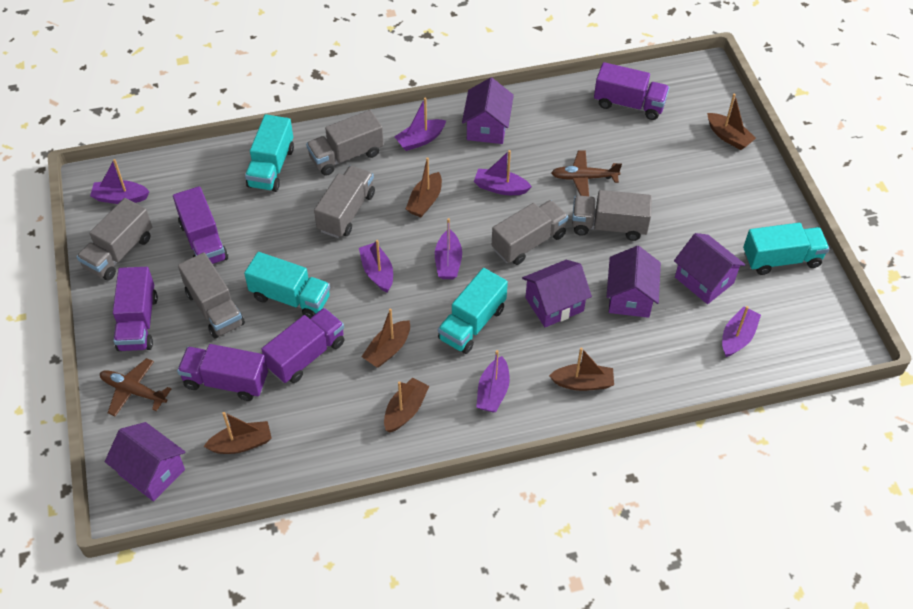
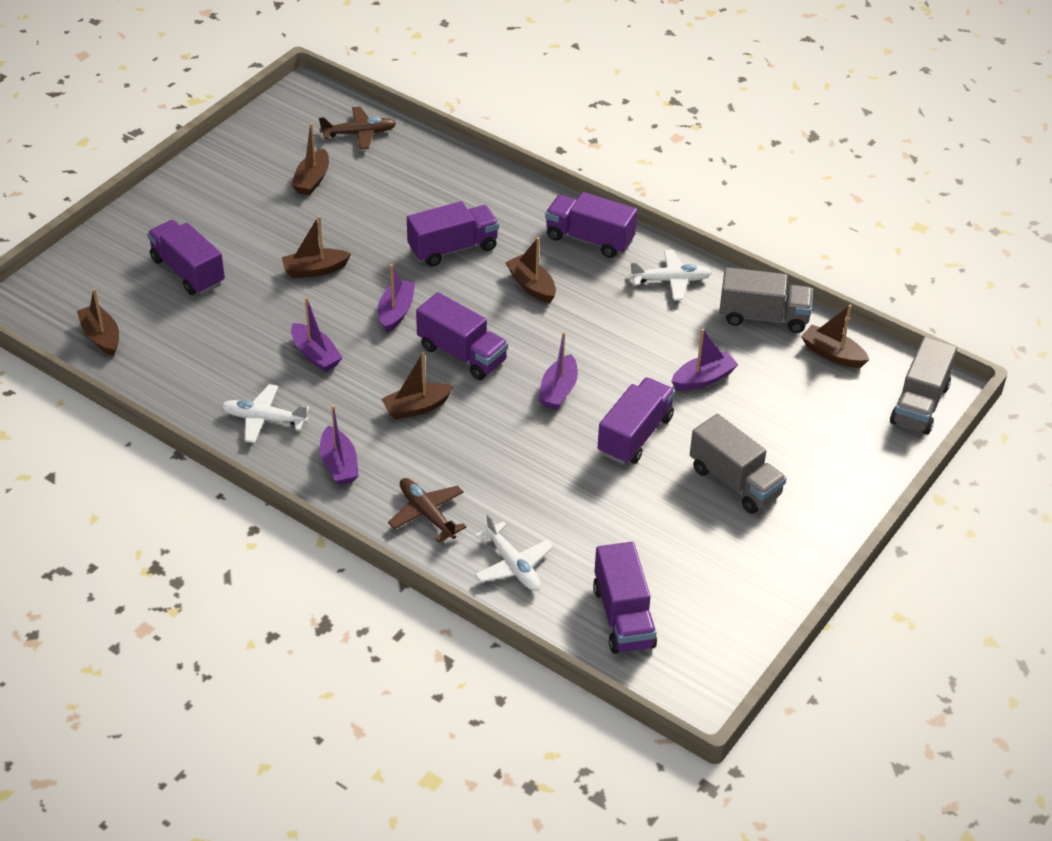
grey truck: [77,198,152,280] [178,253,245,338] [306,110,384,176] [314,166,375,238] [492,200,568,265] [572,190,652,241] = 6 -> [690,414,787,514] [719,267,813,333] [890,337,957,435] = 3
purple boat: [90,159,150,204] [359,240,393,293] [394,98,446,151] [435,218,462,279] [474,150,532,195] [476,350,510,412] [722,306,761,357] = 7 -> [291,297,343,372] [320,405,359,485] [378,264,415,333] [538,332,578,410] [671,329,738,391] = 5
purple house: [105,422,185,501] [462,78,514,144] [522,260,592,327] [607,246,661,318] [674,233,746,304] = 5 -> none = 0
purple truck: [113,267,158,351] [173,186,228,264] [177,344,268,401] [261,308,345,383] [594,62,669,120] = 5 -> [147,220,225,295] [407,201,499,267] [416,292,508,380] [545,192,637,258] [593,542,657,654] [598,377,675,465] = 6
turquoise truck: [244,252,330,319] [245,114,294,192] [438,268,508,354] [743,223,829,275] = 4 -> none = 0
white plane: none = 0 -> [221,384,309,443] [475,514,553,591] [629,250,712,300] = 3

